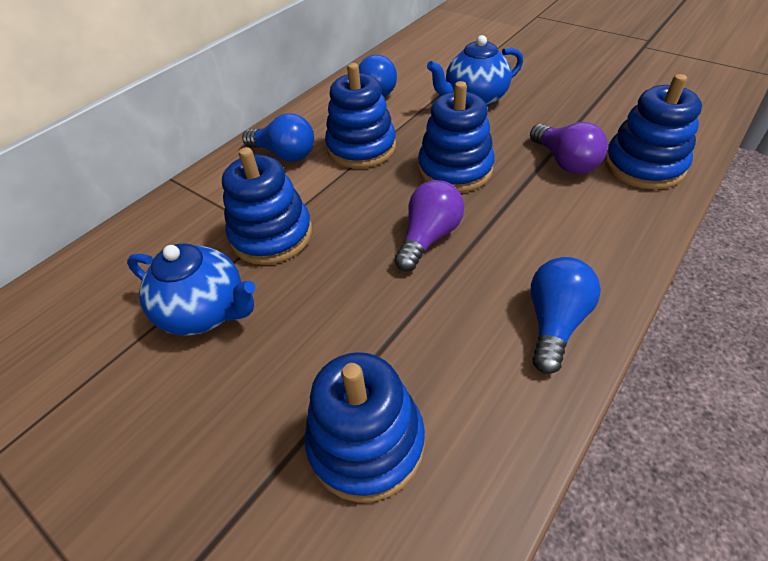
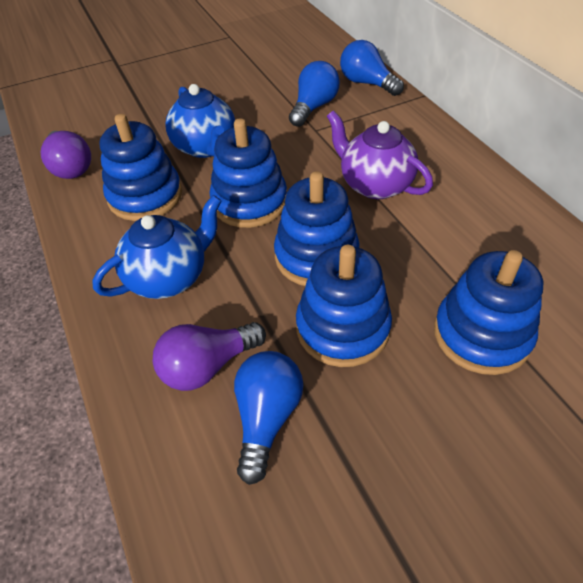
purple teapot: none = 0 -> [327,110,433,199] = 1

